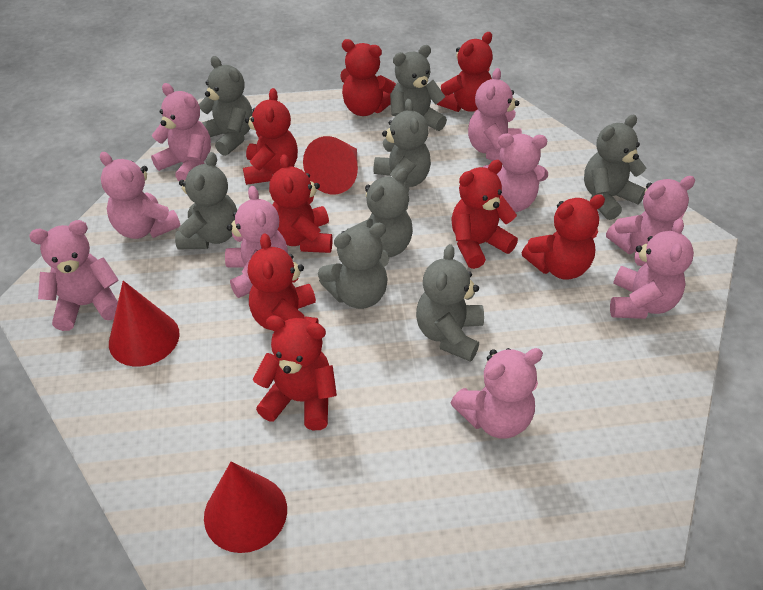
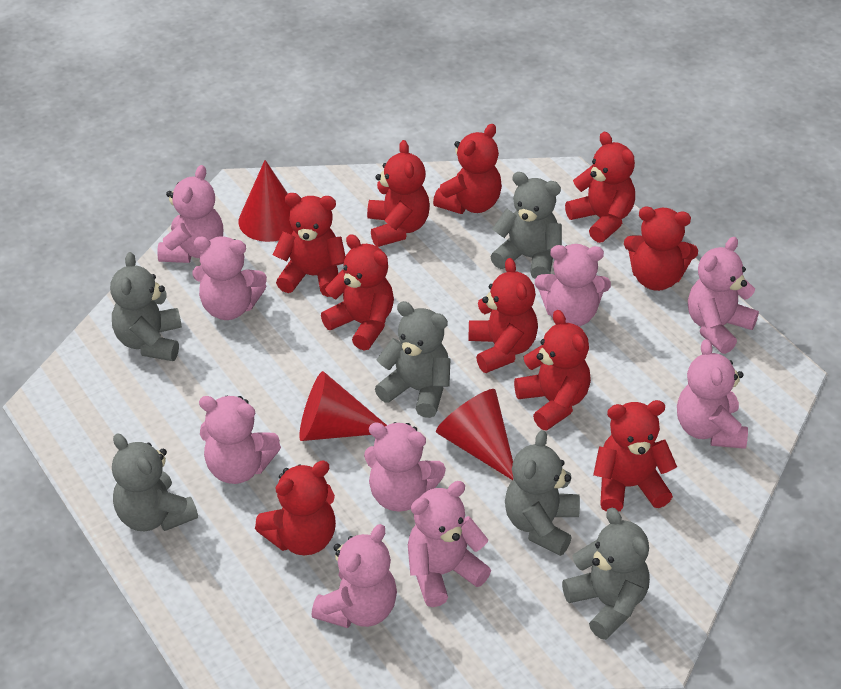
grey teddy bear: [175,152,237,250] [199,56,253,156] [318,223,389,309] [353,168,413,257] [373,99,431,192] [390,45,447,131] [416,244,484,362] [584,115,646,220] = 8 -> [110,252,182,361] [112,433,198,531] [375,301,451,418] [490,172,562,279] [505,430,580,556] [562,508,650,640] = 6
red teddy bear: [243,88,298,185] [248,233,318,330] [253,316,337,430] [269,154,332,253] [340,39,396,116] [436,32,493,112] [451,160,518,269] [522,194,605,280] = 8 -> [255,461,336,555] [273,193,346,297] [321,234,394,351] [367,140,430,247] [433,124,502,214] [469,258,538,373] [514,310,591,430] [565,132,635,243] [593,400,677,512] [624,207,698,291] = 10

